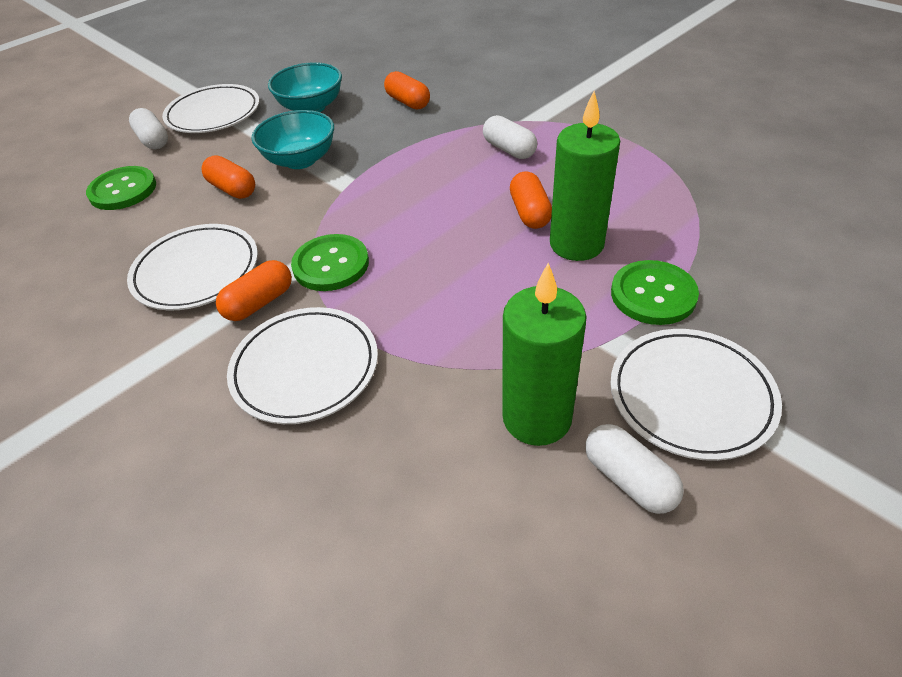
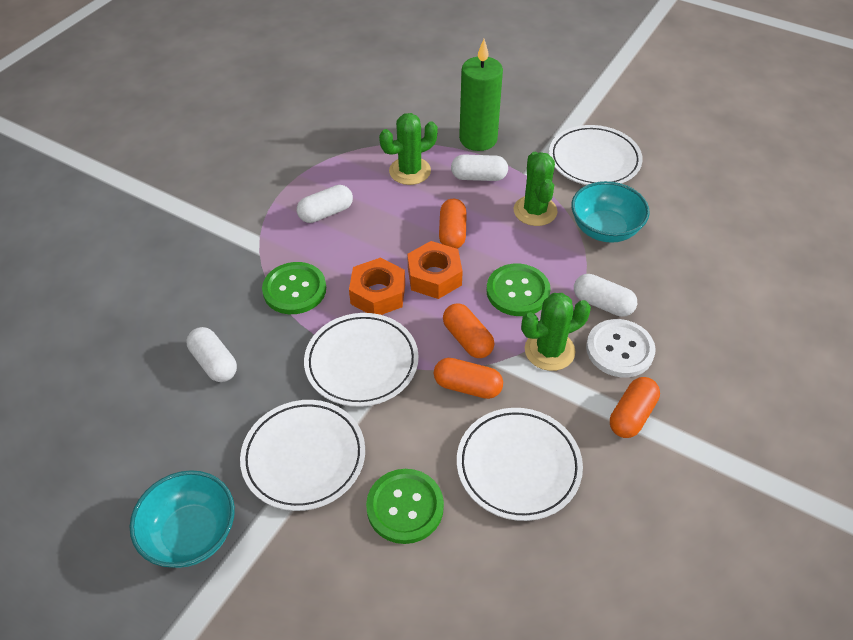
green cactus: none = 0 -> [379,113,438,185] [514,152,558,226] [521,293,591,371] = 3
green candle: [502,263,587,446] [550,91,620,261] = 2 -> [459,39,503,151] = 1
orange nut: none = 0 -> [349,257,405,315] [407,241,463,299] = 2
white button: none = 0 -> [586,319,656,377] = 1
white capsule: [129,108,168,149] [483,115,537,159] [585,424,684,514] = 3 -> [187,327,237,382] [297,185,353,223] [451,154,508,181] [574,274,637,317] = 4

